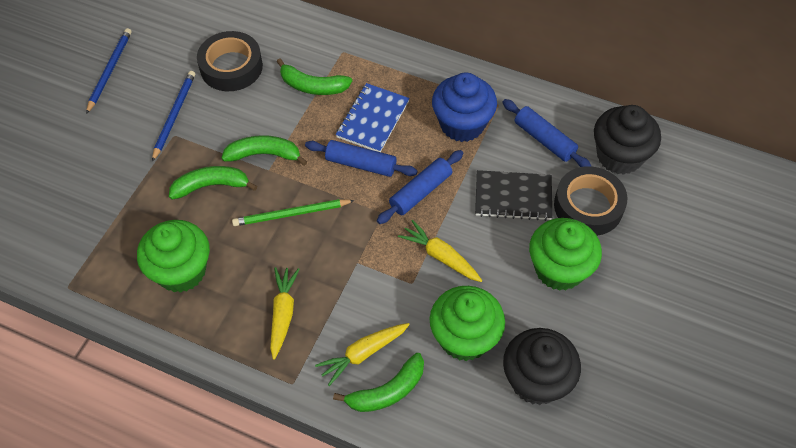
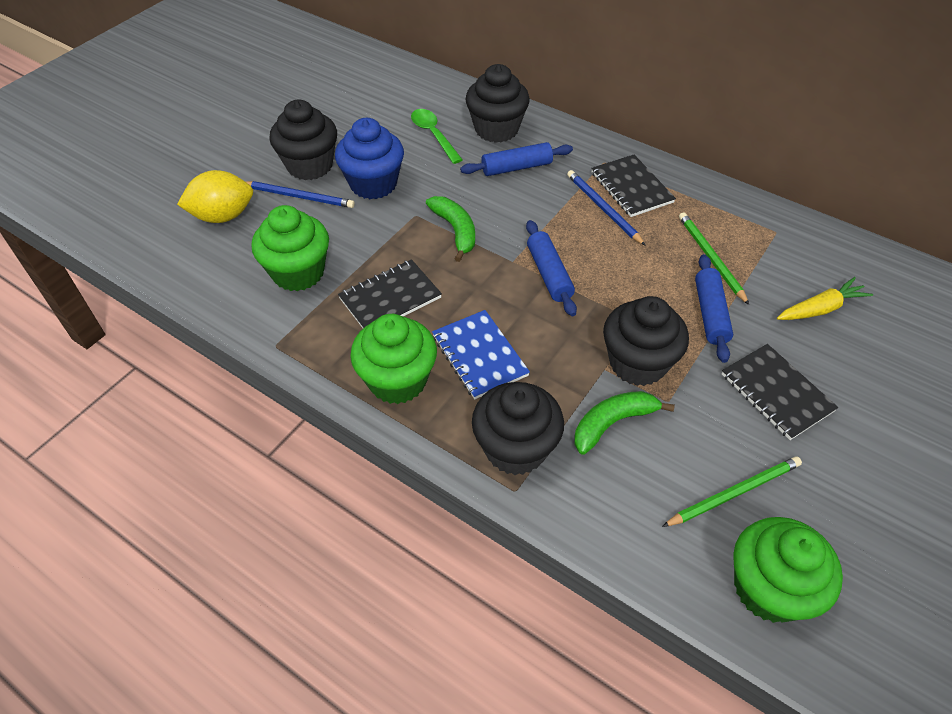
black cupcake: [503,328,581,405] [594,105,661,175] = 2 -> [269,100,337,180] [466,64,530,143] [472,382,564,475] [603,296,689,386] = 4
black notebook: [475,170,552,221] = 1 -> [338,259,442,328] [591,155,676,217] [722,344,838,440] = 3
black tape: [197,31,263,91] [554,166,627,236] = 2 -> none = 0
green banana: [169,166,257,200] [221,135,307,166] [277,59,352,95] [333,353,424,412] = 4 -> [426,196,475,262] [574,391,675,455] = 2
green pencil: [232,199,355,226] = 1 -> [662,456,802,527] [679,212,749,305] = 2
green spoon: none = 0 -> [411,109,463,164] = 1
yellow carrot: [270,267,300,359] [315,323,410,386] [398,220,482,282] = 3 -> [777,277,873,320] = 1
yellow lemon: none = 0 -> [177,170,253,223] = 1

